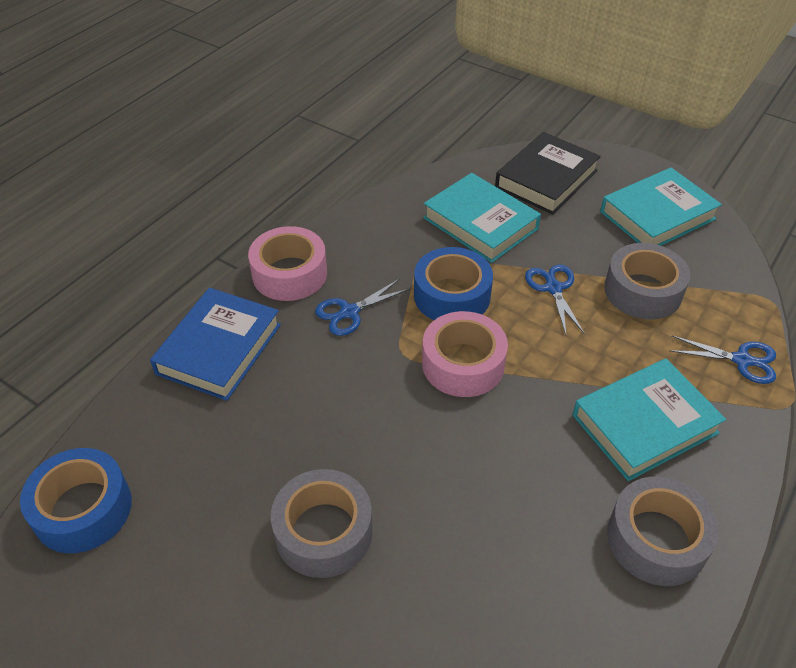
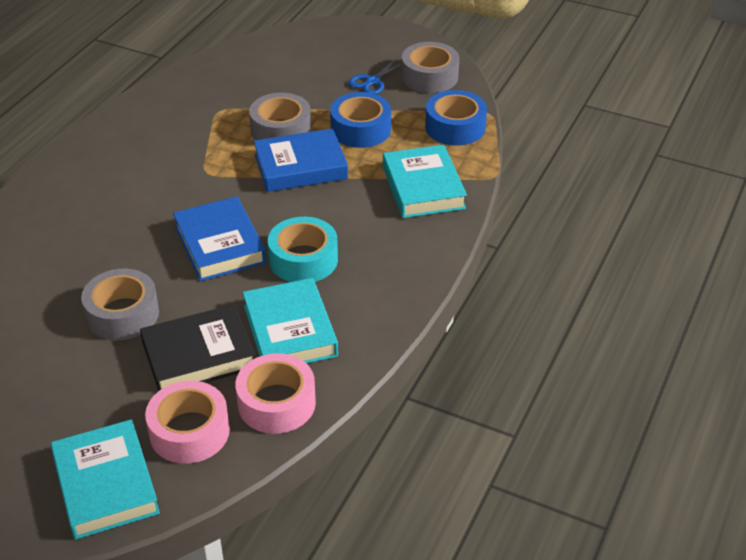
blue book: [150,288,281,401] = 1 -> [173,196,267,281] [254,128,348,192] = 2
blue scissors: [315,279,410,336] [525,264,585,335] [669,335,776,384] = 3 -> [348,57,402,94] = 1
turquoise tape: none = 0 -> [268,217,338,282] = 1

